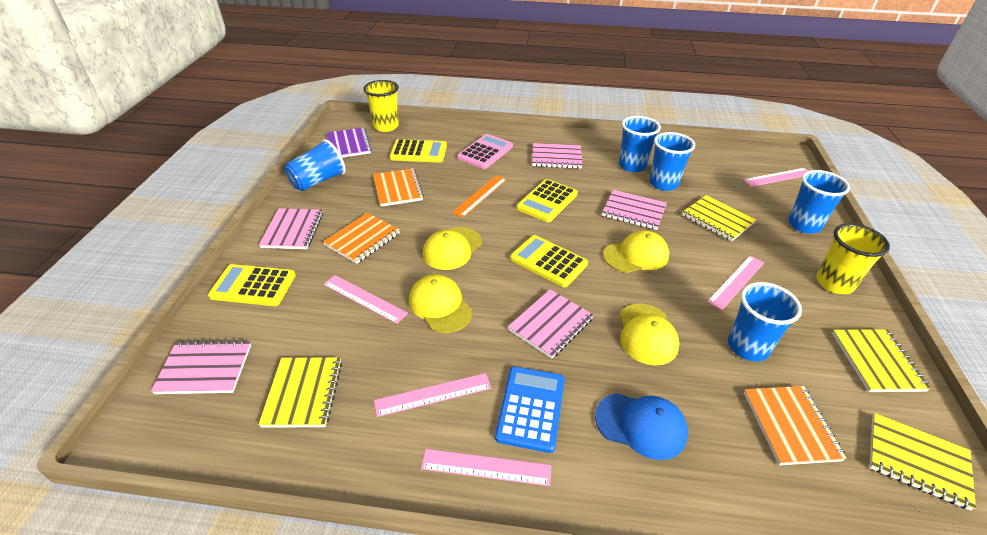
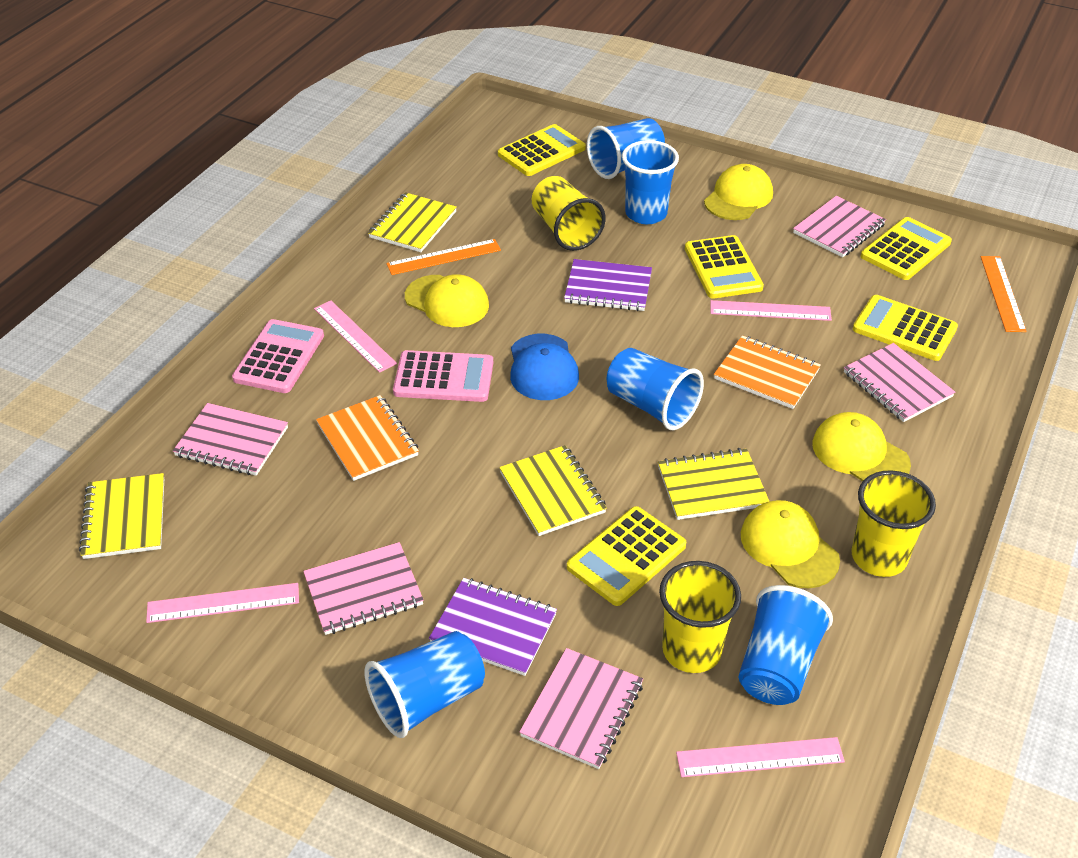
blue calculator: [495,367,565,453] = 1 -> none = 0
orange notebook: [323,213,400,264] [373,169,424,207] [744,386,847,465] = 3 -> [316,395,419,481] [714,335,821,409] = 2
orange ruler: [452,175,507,217] = 1 -> [386,239,501,275] [981,256,1026,332] = 2
pink calculator: [457,134,513,169] = 1 -> [232,319,324,393] [393,350,493,402] = 2
pink ruler: [323,275,408,324] [374,373,491,417] [421,449,551,486] [707,256,764,310] [743,168,808,187] = 5 -> [146,583,299,623] [314,301,397,373] [676,737,845,777] [710,300,832,321] = 4
purple notebook: [327,128,372,158] = 1 -> [429,578,557,676] [564,259,652,311] = 2
yellow calculator: [208,264,296,306] [390,139,447,163] [510,235,588,287] [516,179,578,222] = 4 -> [498,124,586,176] [567,506,686,606] [685,235,764,299] [853,295,958,361] [861,217,952,280] = 5
yellow cup: [363,80,399,132] [816,223,890,294] = 2 -> [532,176,606,251] [659,561,741,673] [852,470,936,577] = 3

